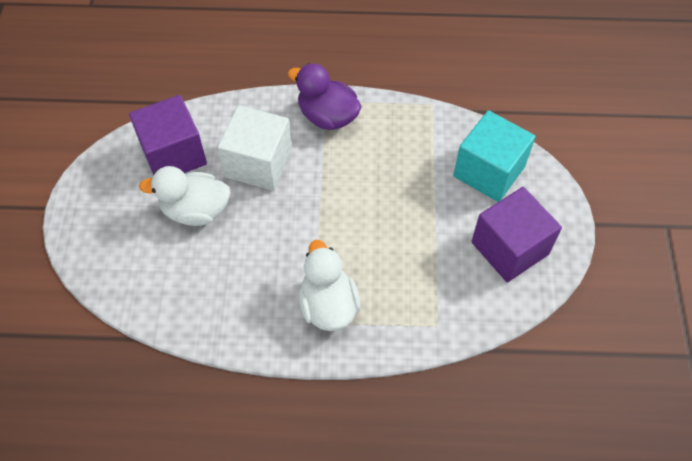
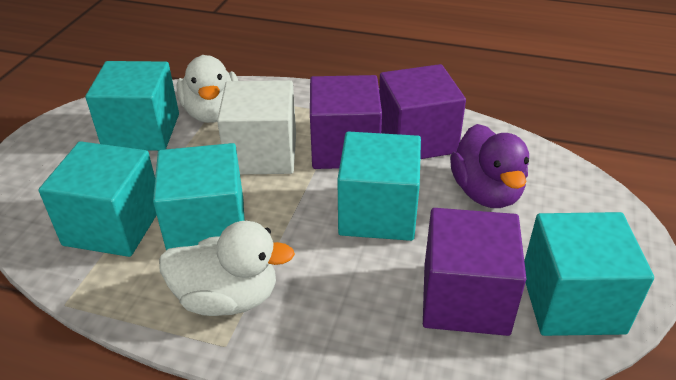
purple cube: [129,95,207,176] [471,187,562,282] = 2 -> [310,75,382,169] [379,64,466,159] [423,208,526,336] = 3
turquoise cube: [453,110,536,202] = 1 -> [38,141,157,257] [85,61,179,151] [153,143,245,250] [337,131,421,241] [524,212,654,336] = 5

